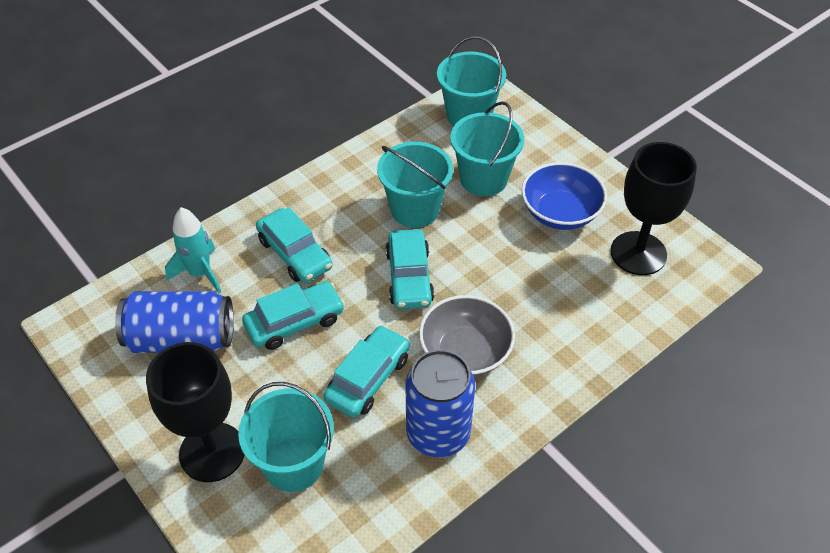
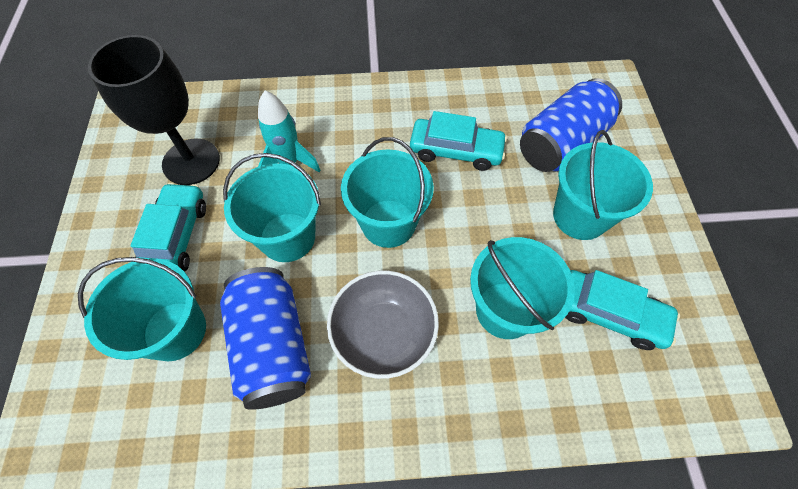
black goblet: [146,342,244,482] [611,142,697,275] = 2 -> [88,35,220,185] = 1
blue bowl: [522,162,607,230] = 1 -> none = 0
turquoise bucket: [238,382,334,492] [377,142,453,228] [437,36,506,126] [450,101,524,196] = 4 -> [78,257,206,361] [223,153,321,262] [341,137,434,248] [470,237,575,339] [553,130,653,240] = 5
turquoise car: [242,281,345,350] [256,207,333,283] [323,325,410,418] [385,229,434,309] = 4 -> [130,183,206,272] [410,111,507,171] [565,270,680,350] = 3

